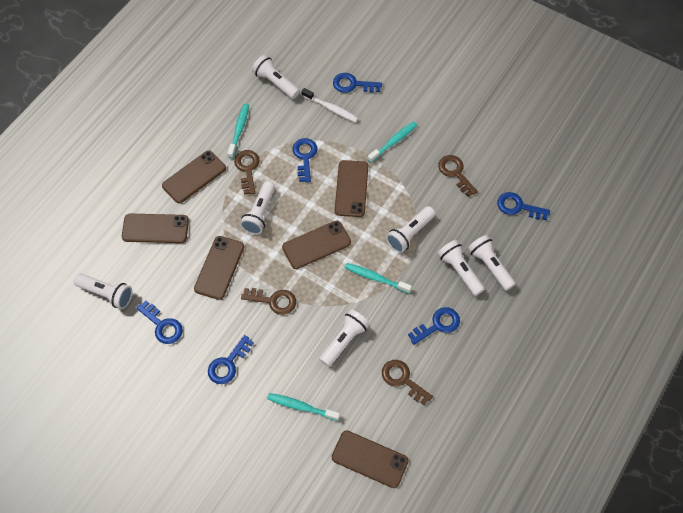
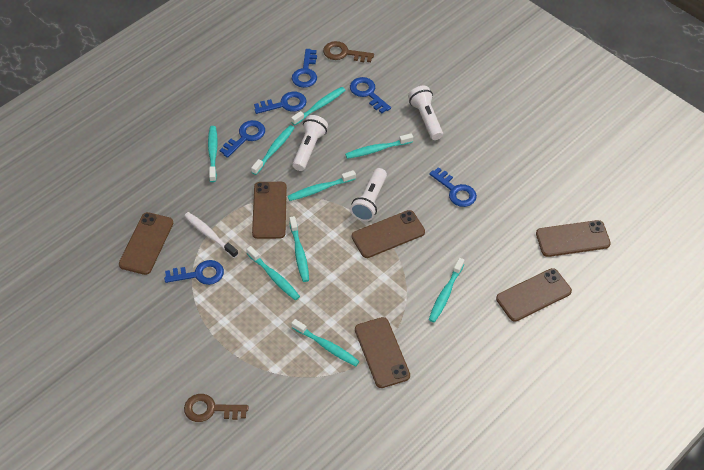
brown key: [234,150,260,195] [241,288,296,315] [382,360,433,405] [438,155,478,197] = 4 -> [184,394,249,422] [323,41,374,62] = 2
turquoise toothbrush: [227,104,249,158] [267,393,340,421] [345,263,412,293] [367,122,417,163] = 4 -> [208,126,218,182] [246,246,300,301] [251,125,294,175] [287,170,356,201] [289,216,309,282] [291,87,345,125] [291,319,360,366] [345,133,413,159] [429,258,465,322] = 9
white flashlight: [74,273,133,309] [240,181,275,235] [252,55,300,99] [319,309,370,367] [386,206,435,253] [437,240,485,296] [468,235,516,291] = 7 -> [292,115,328,171] [350,168,387,221] [408,86,443,140] = 3

